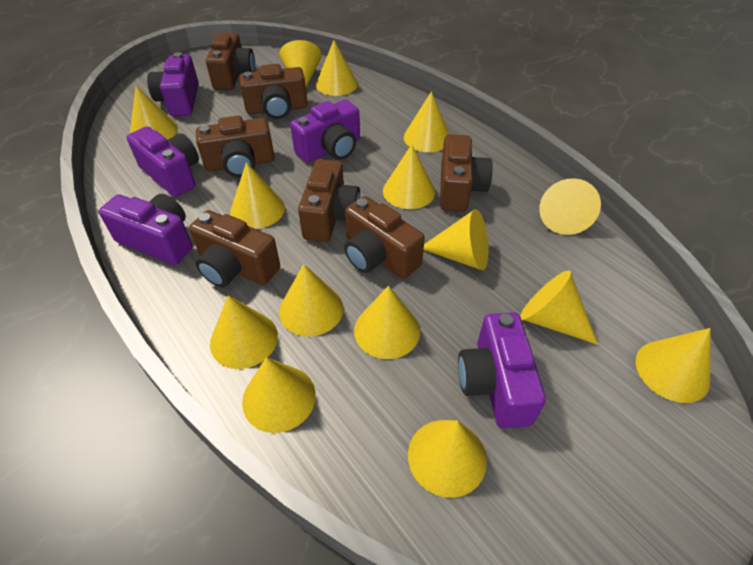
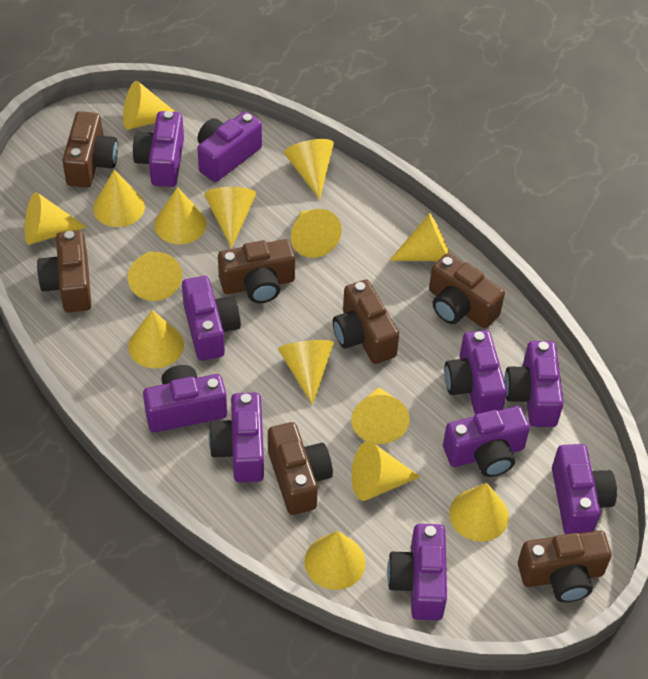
purple camera: [99,194,192,265] [126,126,199,197] [147,52,199,116] [290,100,360,163] [458,312,546,428] = 5 -> [133,111,184,187] [143,365,227,432] [182,276,241,361] [197,111,262,182] [208,393,264,482] [387,524,447,620] [443,406,530,477] [444,330,507,415] [504,341,564,427] [552,444,617,534] = 10

